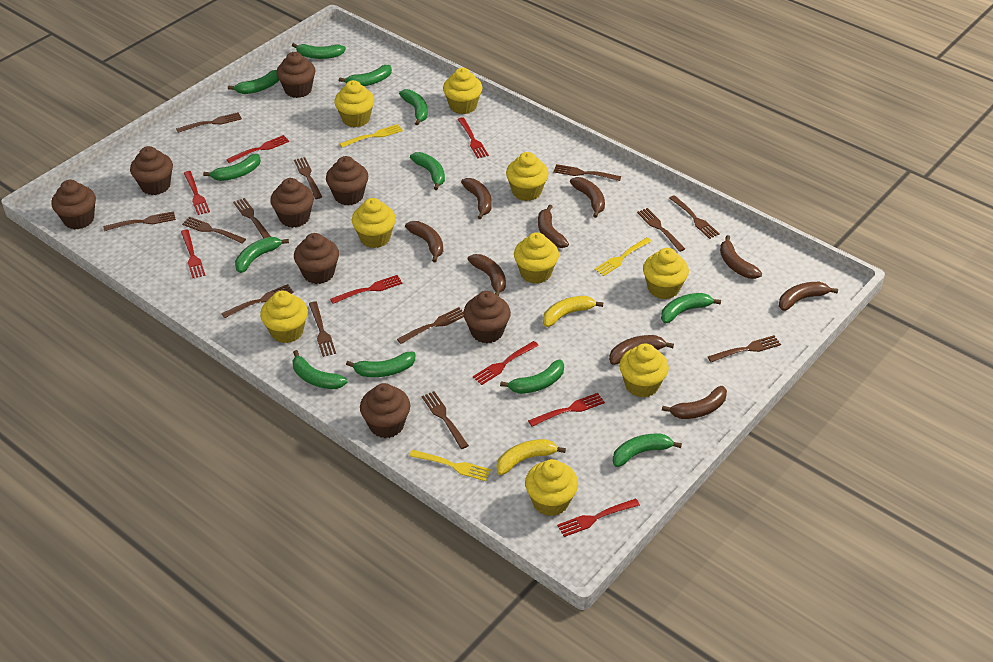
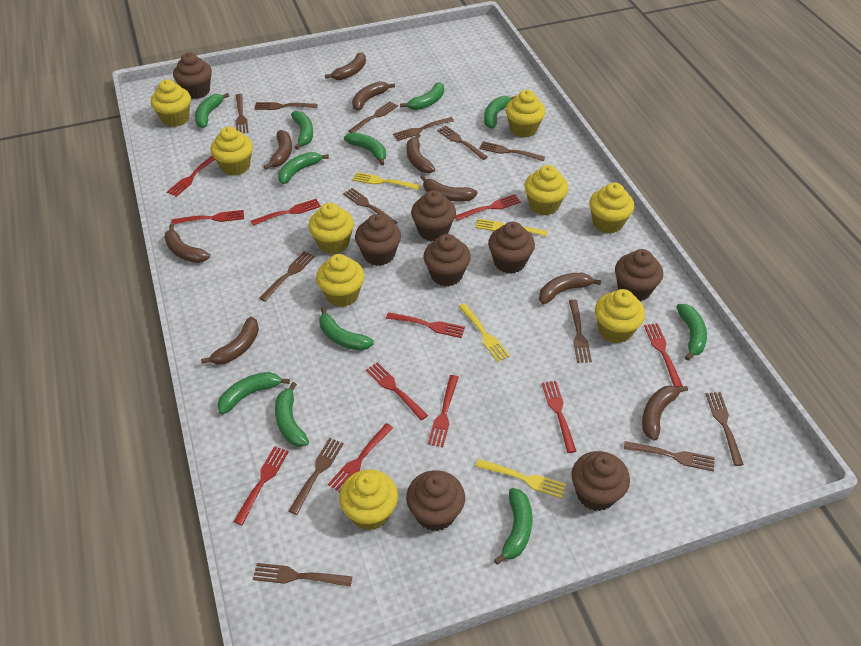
green banana: [203,154,261,181] [228,70,279,94] [235,237,289,273] [292,43,346,59] [292,350,347,389] [339,65,392,86] [346,352,415,377] [399,89,428,125] [410,152,445,190] [500,360,564,394] [612,434,682,467] [661,293,721,323] = 12 -> [195,93,229,128] [218,372,290,414] [275,382,309,447] [278,152,329,184] [291,111,313,150] [319,307,374,351] [344,132,386,165] [400,82,444,110] [484,96,515,129] [494,488,532,565] [676,304,707,361] = 11
red fork: [181,229,206,278] [184,171,210,215] [226,135,289,163] [330,275,403,304] [457,117,489,158] [473,341,539,385] [528,393,605,426] [557,498,640,537] = 8 -> [167,155,215,197] [171,210,244,224] [233,446,289,525] [251,199,321,226] [328,423,393,493] [366,362,428,421] [386,312,465,338] [428,375,459,447] [455,194,521,221] [542,381,576,453] [644,323,683,388] = 11
yellow banana: [496,439,566,475] [543,296,603,327] = 2 -> none = 0
yellow fork: [339,124,403,148] [409,450,491,481] [594,237,652,276] = 3 -> [353,172,421,190] [458,303,510,362] [475,219,548,236] [476,459,566,498] = 4

